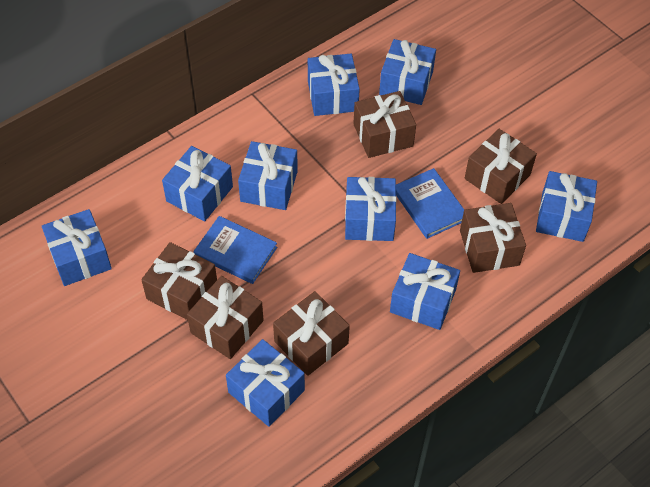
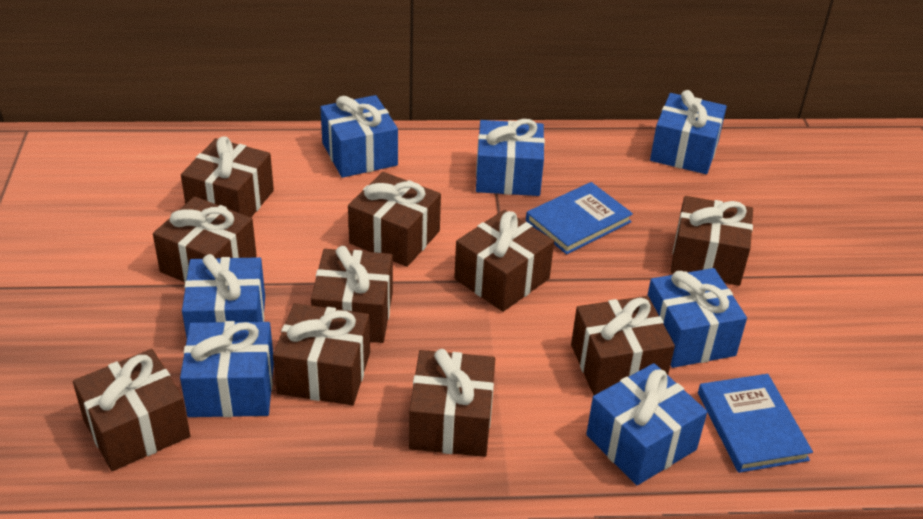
blue gift: [42,209,112,286] [162,146,233,221] [226,339,305,427] [238,141,298,210] [308,54,360,116] [345,177,397,241] [379,39,436,105] [390,253,460,330] [536,171,597,242] = 9 -> [180,321,274,417] [182,254,265,338] [320,95,398,178] [476,119,545,196] [586,363,707,485] [647,268,747,368] [650,90,727,174] = 7
brown gift: [141,242,217,320] [187,276,264,359] [273,291,350,376] [353,91,416,158] [460,203,526,273] [465,129,537,204] = 6 -> [73,349,190,471] [153,196,257,282] [181,136,274,217] [273,303,370,405] [311,246,393,343] [348,172,441,267] [409,349,495,457] [454,210,554,312] [571,296,675,395] [670,196,753,286] = 10

